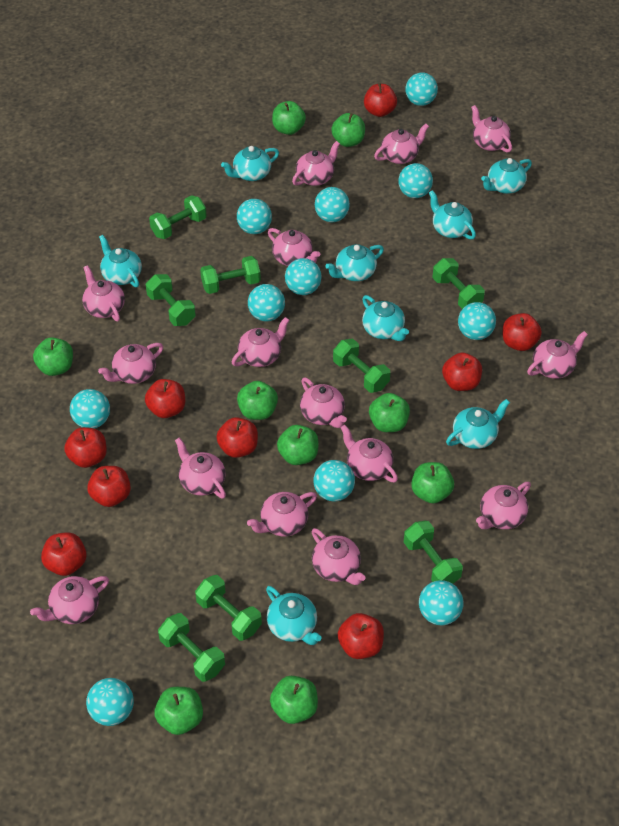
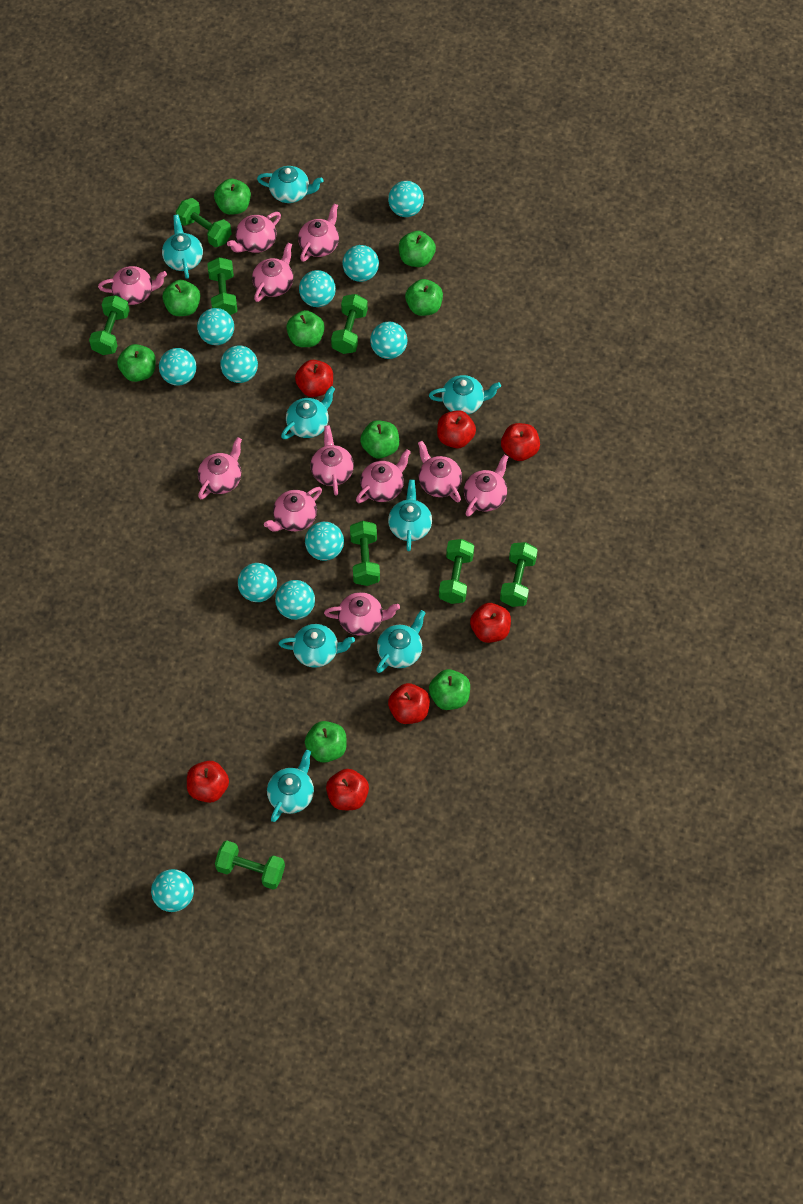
pink teapot: [30,576,109,624] [82,265,125,321] [98,343,163,384] [175,437,226,499] [232,317,289,367] [247,492,317,536] [268,228,320,266] [292,141,340,186] [300,377,347,428] [312,528,365,585] [341,425,398,482] [374,124,429,164] [471,105,512,153] [476,482,531,529] [527,331,588,379] = 15 -> [98,266,167,305] [198,437,242,499] [227,212,281,253] [252,242,293,302] [264,487,322,532] [298,203,339,262] [310,425,354,495] [324,592,400,636] [356,449,411,503] [418,441,462,503] [464,455,508,517] = 11
red apple: [41,532,87,576] [64,427,107,468] [87,466,131,507] [145,379,185,418] [216,417,258,458] [338,613,384,659] [364,83,397,117] [442,353,482,391] [502,313,542,351] = 9 -> [187,761,229,803] [295,360,333,397] [326,769,369,810] [388,683,430,724] [437,410,476,448] [470,603,511,643] [501,423,540,461] = 7

